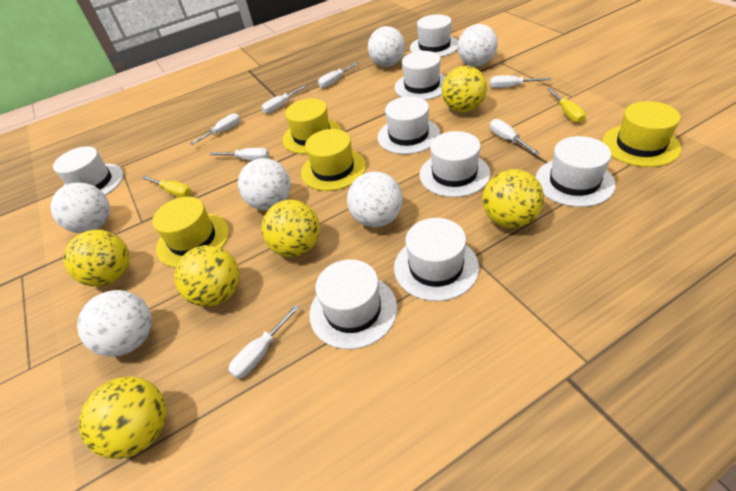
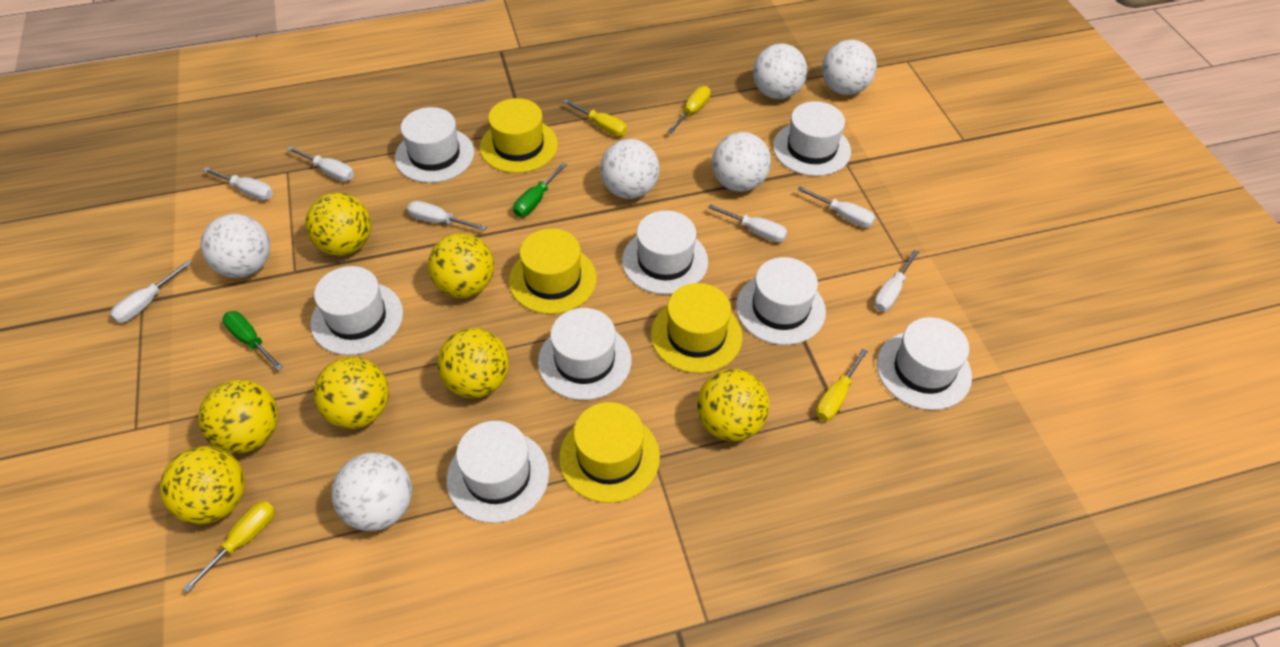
green screwdriver: none = 0 -> [222,311,283,370] [513,163,567,217] = 2
yellow ball: [63,230,130,287] [79,376,166,459] [174,245,240,307] [262,200,320,257] [442,66,487,112] [482,169,544,228] = 6 -> [160,446,245,524] [198,380,278,453] [305,193,371,256] [314,357,389,429] [428,233,494,298] [437,328,509,398] [697,369,769,441] = 7
yellow screwdriver: [142,176,191,197] [547,88,586,123] = 2 -> [183,501,275,593] [563,99,627,136] [667,86,711,134] [816,349,868,421] = 4

